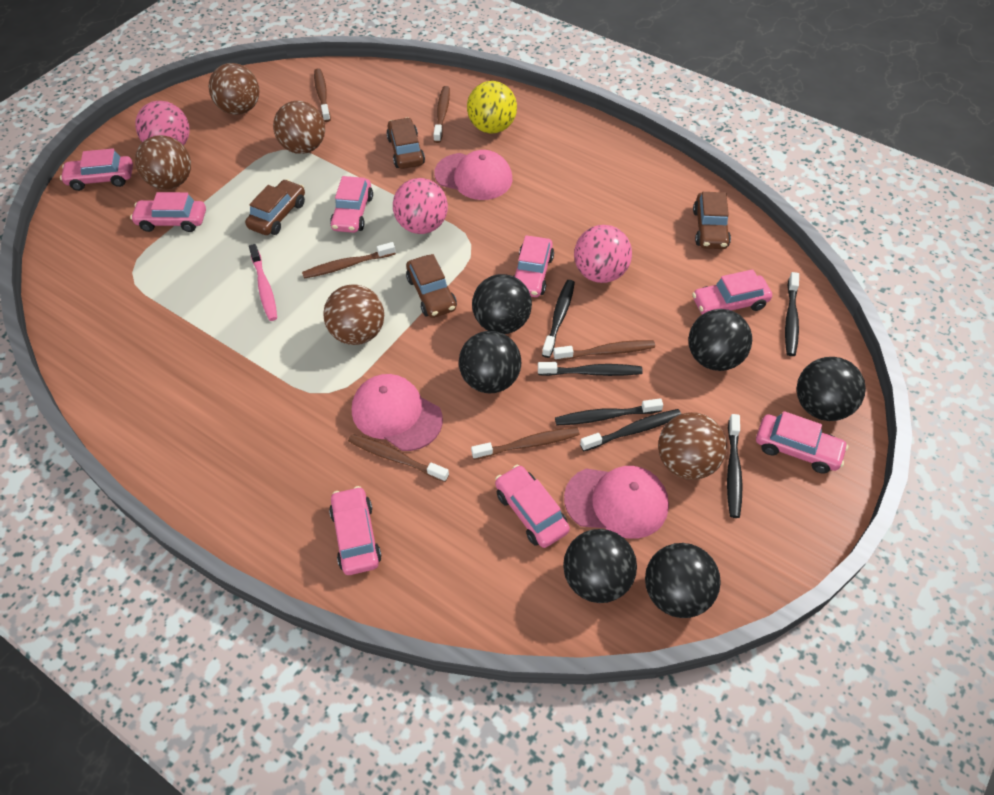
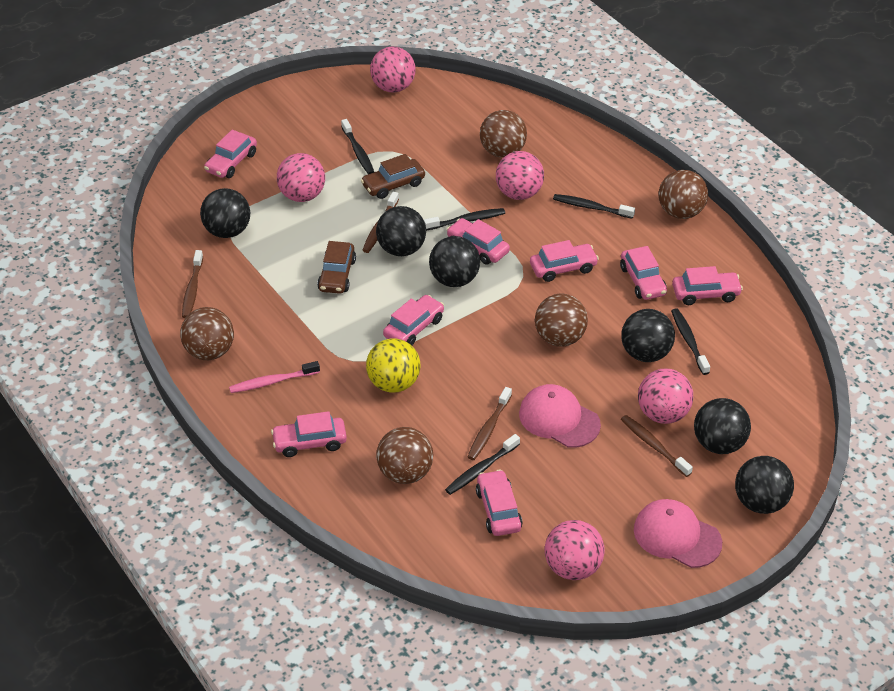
black toothbrush: [538,362,642,376] [542,280,575,358] [555,398,663,426] [580,409,681,451] [727,414,743,518] [785,272,799,356] = 6 -> [341,119,374,174] [424,208,505,230] [445,434,520,495] [553,194,635,219] [671,308,710,375] = 5
brown car: [245,179,305,235] [386,117,425,169] [406,254,457,318] [693,192,731,249] = 4 -> [317,241,356,294] [361,154,425,199] = 2
brown toothbrush: [302,242,396,279] [314,68,331,122] [348,434,449,482] [433,86,450,143] [471,427,580,460] [553,340,655,361] = 6 -> [182,250,203,318] [362,191,399,253] [468,387,512,460] [621,415,693,477] = 4
pink ball: [135,101,189,146] [393,178,448,234] [574,225,632,283] = 3 -> [277,153,325,202] [370,46,416,92] [496,151,544,200] [545,520,605,580] [638,368,693,424] = 5
pink cap: [352,374,443,451] [434,150,512,200] [564,466,669,539] = 3 -> [519,384,601,448] [634,499,722,568] = 2

